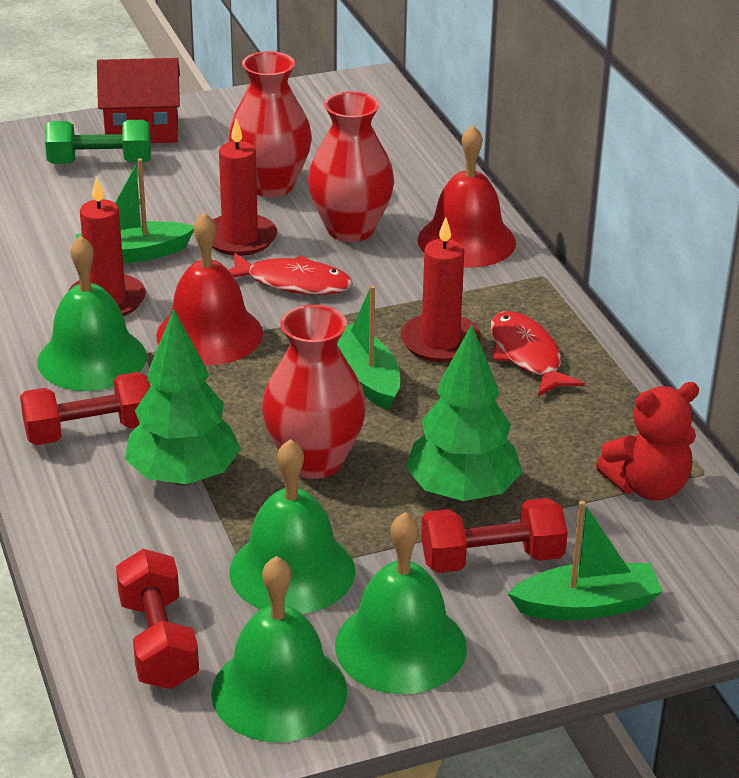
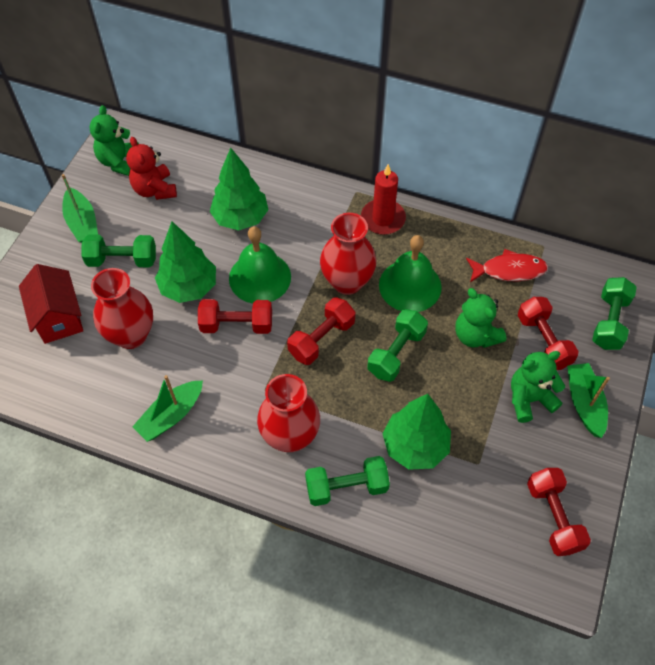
green bell: [37,236,147,391] [211,556,347,742] [229,439,355,614] [335,512,467,694] = 4 -> [229,226,291,303] [379,235,442,312] = 2
green dumbbell: [45,120,151,164] = 1 -> [81,234,156,267] [305,456,390,506] [367,309,428,382] [592,277,637,350] = 4
green teddy bear: none = 0 -> [90,105,139,176] [455,288,506,348] [511,351,565,423] = 3
green tree: [125,309,241,485] [406,324,522,501] = 2 -> [155,221,216,303] [210,148,268,230] [383,394,451,470] = 3
red bell: [156,213,263,365] [418,125,516,267] = 2 -> none = 0
red candle: [68,177,146,316] [212,119,277,256] [400,217,481,362] = 3 -> [361,164,406,235] = 1
red dumbbell: [20,372,151,445] [116,549,199,689] [421,498,568,573] = 3 -> [198,299,272,334] [287,297,356,365] [518,297,579,370] [527,468,591,556] = 4
red fish: [229,253,352,295] [491,311,585,396] = 2 -> [466,249,548,282] = 1

